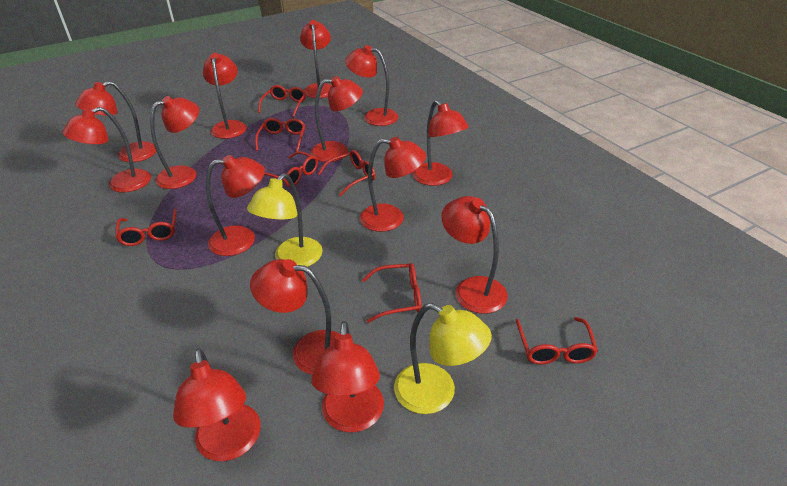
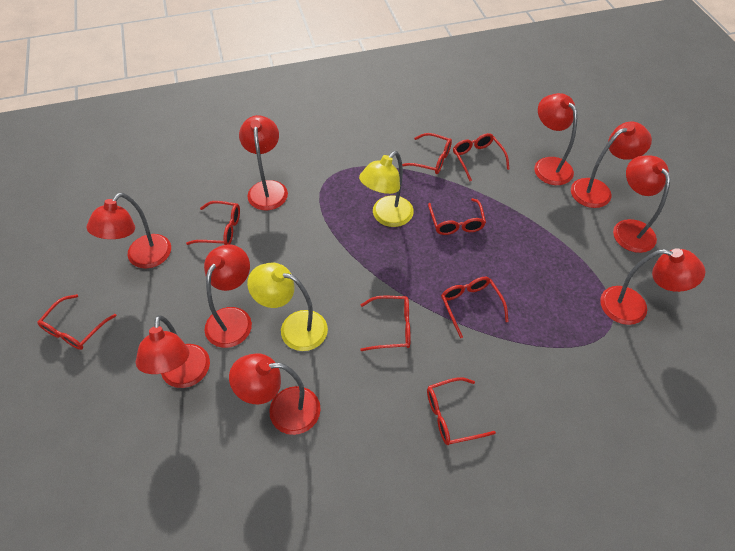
red glasses: [116,209,177,246] [255,118,305,152] [258,85,306,117] [264,151,318,187] [318,150,375,196] [362,263,422,323] [515,317,598,365] = 7 -> [37,294,117,350] [186,201,240,245] [360,296,410,351] [402,133,452,174] [427,377,496,445] [428,198,486,235] [441,277,509,338] [453,133,510,181] = 8
red lamp: [62,107,151,192] [75,81,156,162] [150,96,199,189] [173,348,261,461] [203,53,247,139] [206,155,265,256] [250,259,339,375] [300,20,332,98] [310,76,363,162] [311,321,384,433] [345,45,398,126] [360,137,426,232] [413,100,469,186] [441,196,508,314] = 14 -> [87,193,171,268] [136,315,210,388] [204,244,252,348] [229,353,321,435] [239,115,288,210] [534,93,577,185] [571,122,652,208] [600,248,705,325] [613,155,670,253] = 9

